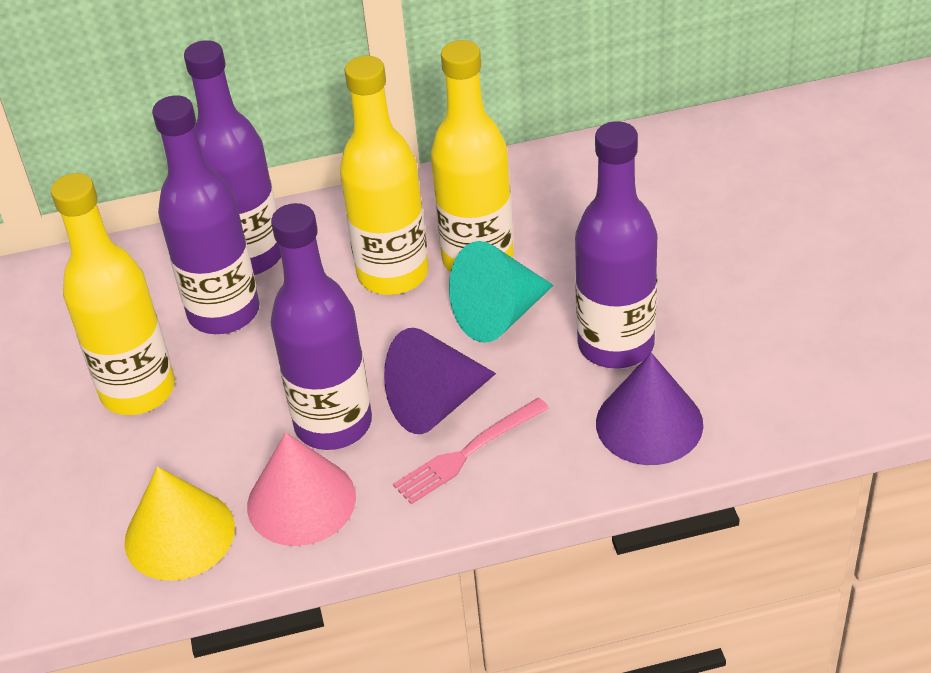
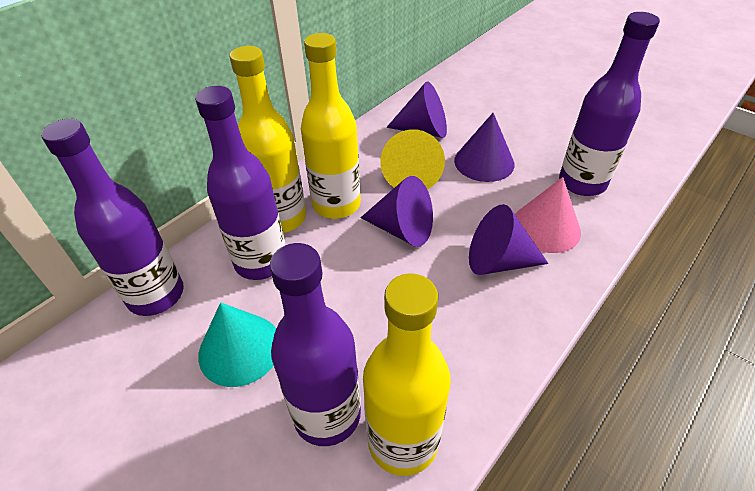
pink fork: [393,398,549,504] = 1 -> none = 0
purple cone: [384,328,496,434] [596,353,703,465] = 2 -> [360,176,433,247] [386,81,447,138] [454,113,514,182] [469,204,549,275] = 4

